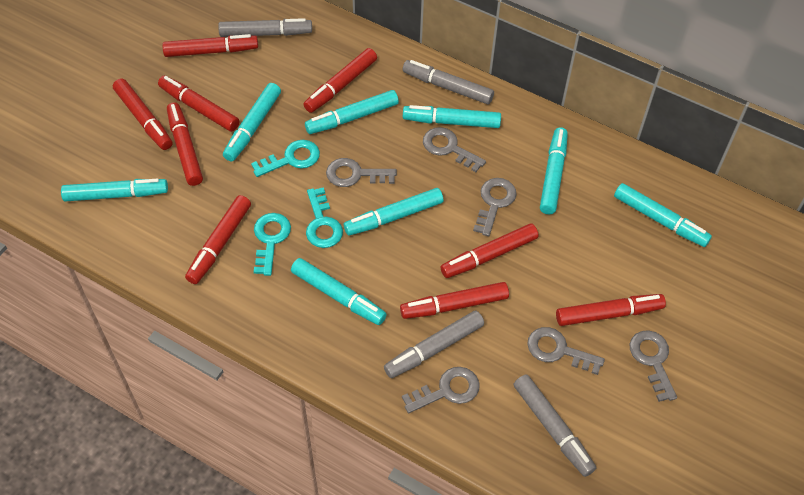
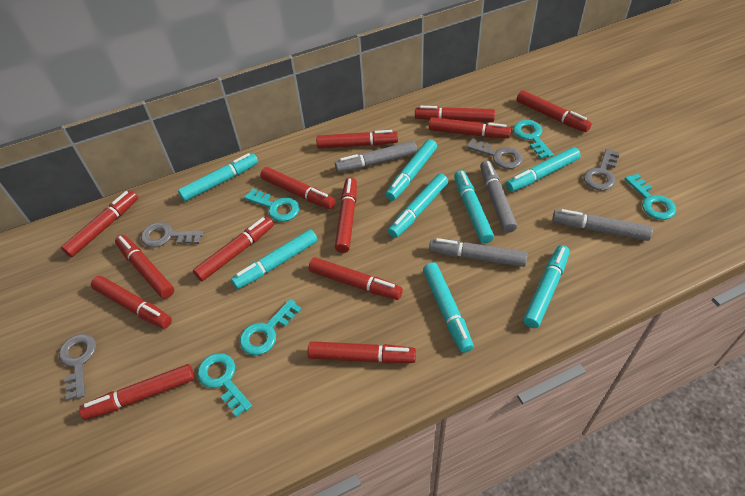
grey key: [326,158,397,187] [402,367,479,413] [423,127,486,172] [473,178,517,236] [527,327,605,375] [629,330,677,402] = 6 -> [59,334,96,401] [141,222,204,247] [466,138,523,169] [584,149,620,191] = 4
red marker: [113,78,172,150] [158,75,239,132] [162,34,258,57] [167,102,203,186] [185,195,251,284] [303,48,377,113] [400,282,509,319] [440,223,539,278] [556,294,666,326] = 9 -> [61,190,138,257] [79,364,195,420] [91,276,172,329] [115,235,174,299] [193,216,274,281] [260,167,336,209] [308,341,416,364] [309,257,403,300] [316,130,398,149] [335,177,357,253] [415,106,495,122] [429,117,511,138] [517,90,592,132] = 13
turquoise key: [251,140,320,177] [254,213,291,276] [306,187,343,248] = 3 -> [197,353,252,417] [240,299,301,355] [244,189,299,222] [513,120,553,159] [625,174,676,220] = 5

